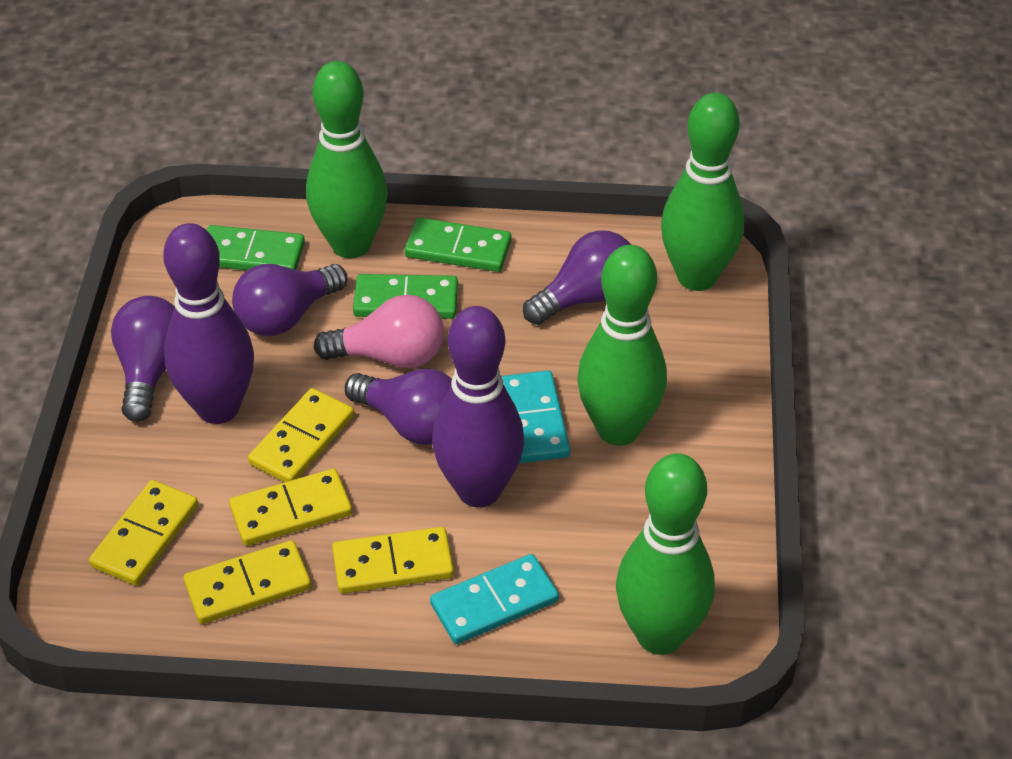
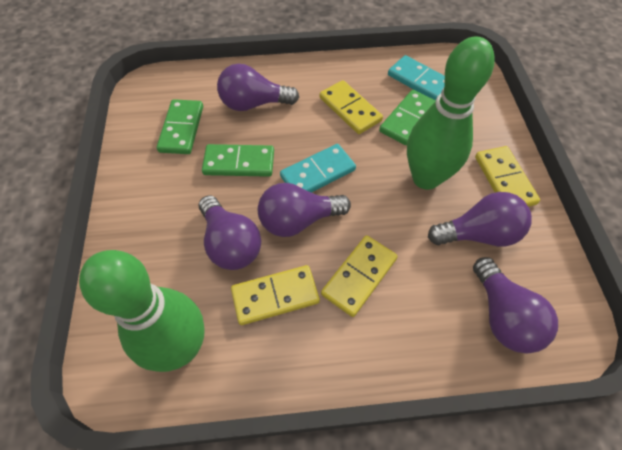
green bowling pin: [306,61,388,258] [577,245,667,446] [616,453,715,655] [661,93,744,291] = 4 -> [79,250,205,372] [407,36,495,190] = 2
pink light bulb: [313,295,444,368] = 1 -> none = 0
purple bowling pin: [164,223,254,424] [432,306,524,507] = 2 -> none = 0
purple light bulb: [111,296,175,422] [232,264,348,336] [345,369,452,445] [523,230,631,325] = 4 -> [199,195,261,270] [217,64,299,111] [258,183,351,237] [428,192,532,247] [473,257,558,353] = 5
yellow domino: [89,480,198,586] [184,540,311,624] [229,469,352,546] [248,388,354,482] [332,527,454,594] = 5 -> [231,265,320,325] [320,80,383,134] [321,235,398,317] [475,146,540,207] = 4

